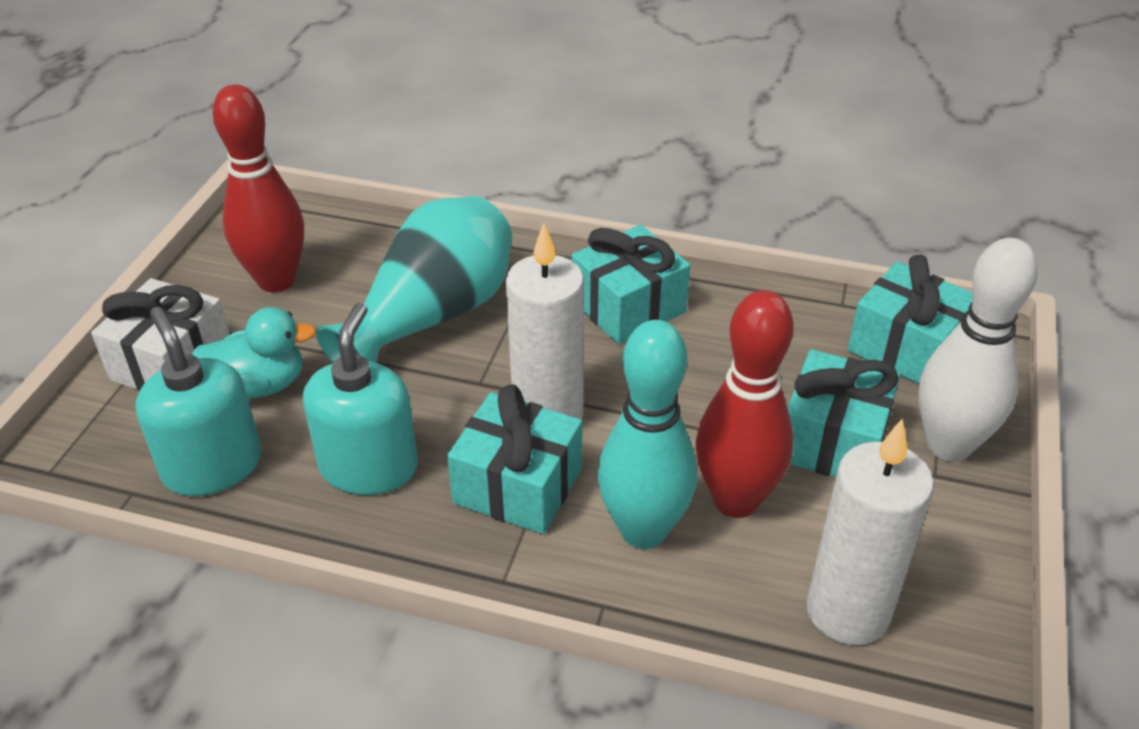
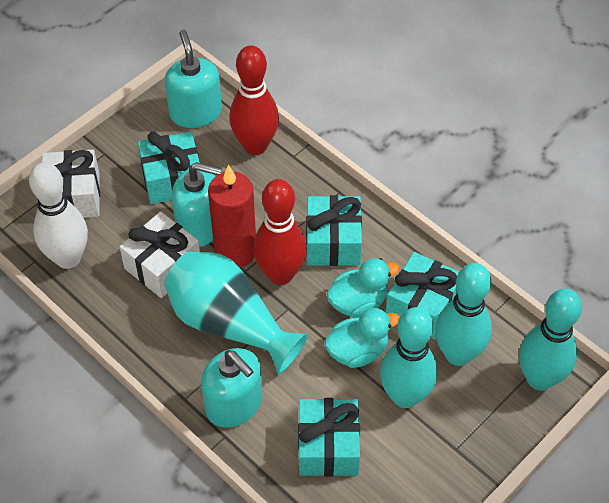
red candle: none = 0 -> [208,165,256,268] = 1
turquoise bowling pin: [598,320,697,549] = 1 -> [380,307,437,408] [435,263,492,366] [519,289,582,390] = 3
turquoise duck: [192,307,317,398] = 1 -> [324,308,400,368] [326,258,399,318] = 2
turquoise soap dispenser: [135,307,262,496] [303,303,418,495] = 2 -> [165,30,222,128] [172,162,222,247] [201,348,263,428] = 3
white candle: [506,223,584,419] [806,419,934,645] = 2 -> none = 0
white gift: [91,278,230,392] = 1 -> [42,149,100,218] [120,211,200,298] = 2

